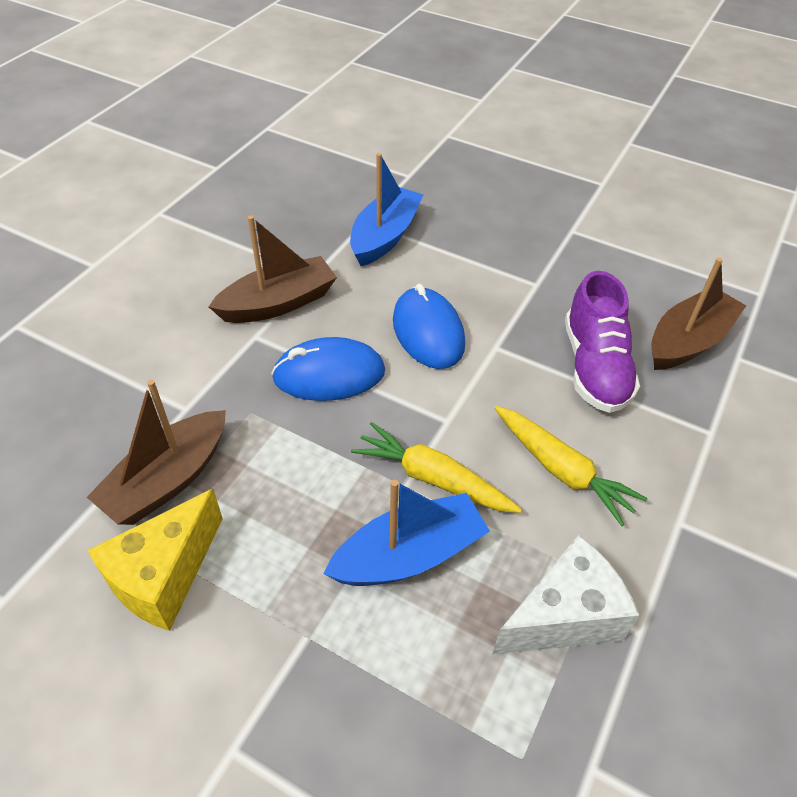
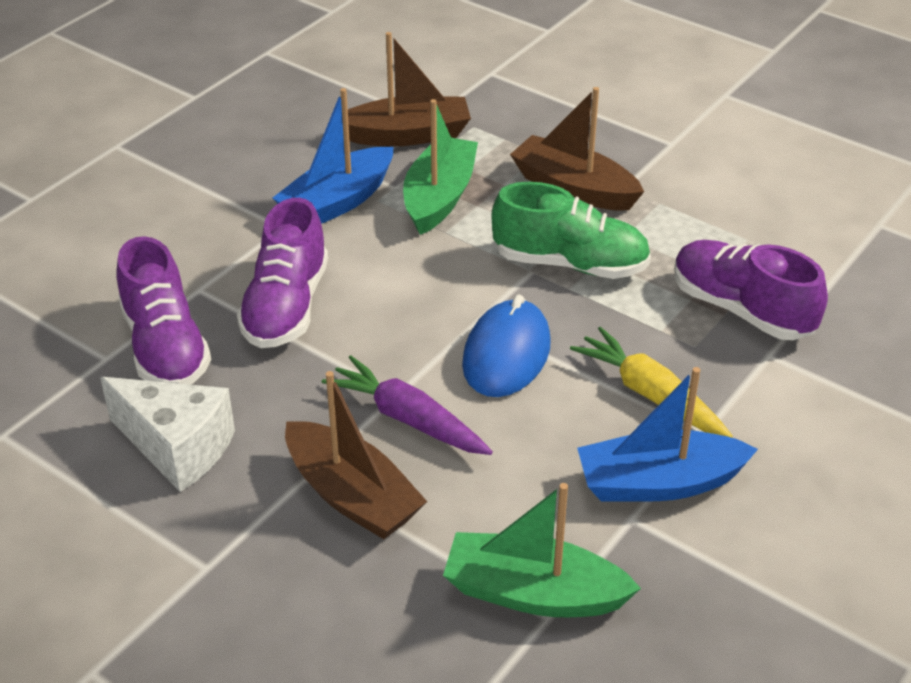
blue mouse: [271,337,385,401] [393,284,465,369] = 2 -> [462,294,551,397] = 1
green boat: none = 0 -> [403,99,478,235] [443,483,641,617] = 2
green shoe: none = 0 -> [491,182,651,279] = 1
purple carrot: none = 0 -> [322,355,493,455] = 1
purple shoe: [565,271,640,413] = 1 -> [116,236,211,385] [237,198,328,348] [674,240,828,340] = 3
yellow carrot: [351,422,522,513] [494,406,648,526] = 2 -> [570,327,733,438] = 1
yellow cheese: [87,489,223,631] = 1 -> none = 0

